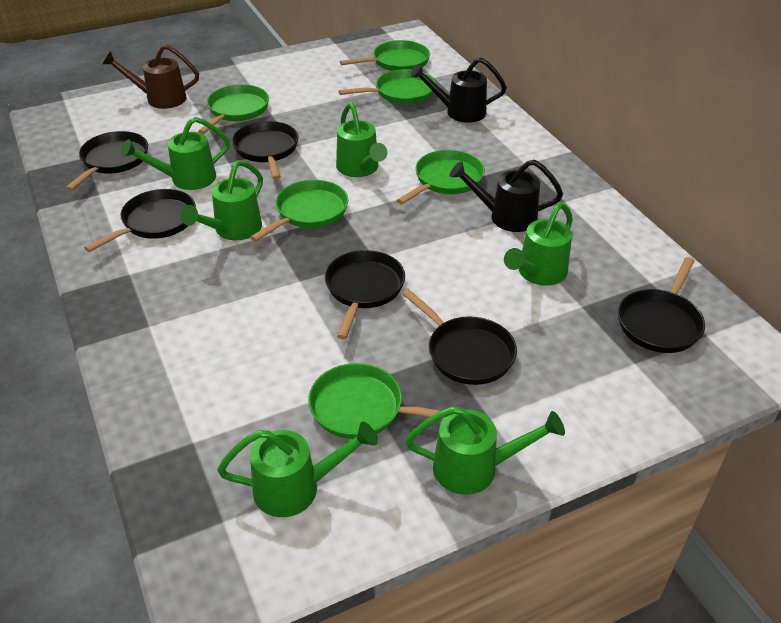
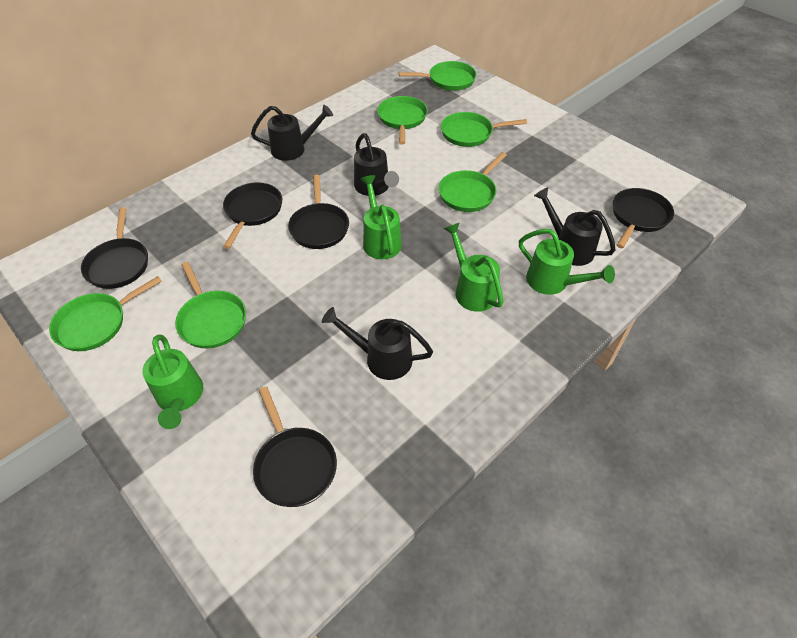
black pan: [65,131,148,191] [84,189,196,252] [232,121,299,180] [325,250,405,339] [402,289,517,385] [618,257,705,353] = 6 -> [81,207,148,289] [223,182,282,249] [253,387,337,507] [288,175,349,249] [613,188,674,248] = 5
black watering can: [411,58,507,123] [450,160,563,232] = 2 -> [251,105,333,161] [322,307,433,380] [354,133,399,196] [534,187,616,266] = 4
brown watering can: [102,45,199,109] = 1 -> none = 0
green watering can: [121,117,230,190] [181,160,263,240] [217,422,378,517] [336,103,387,177] [406,406,565,495] [504,203,573,286] = 6 -> [142,335,203,429] [360,175,402,259] [444,222,504,312] [519,229,615,295] = 4

